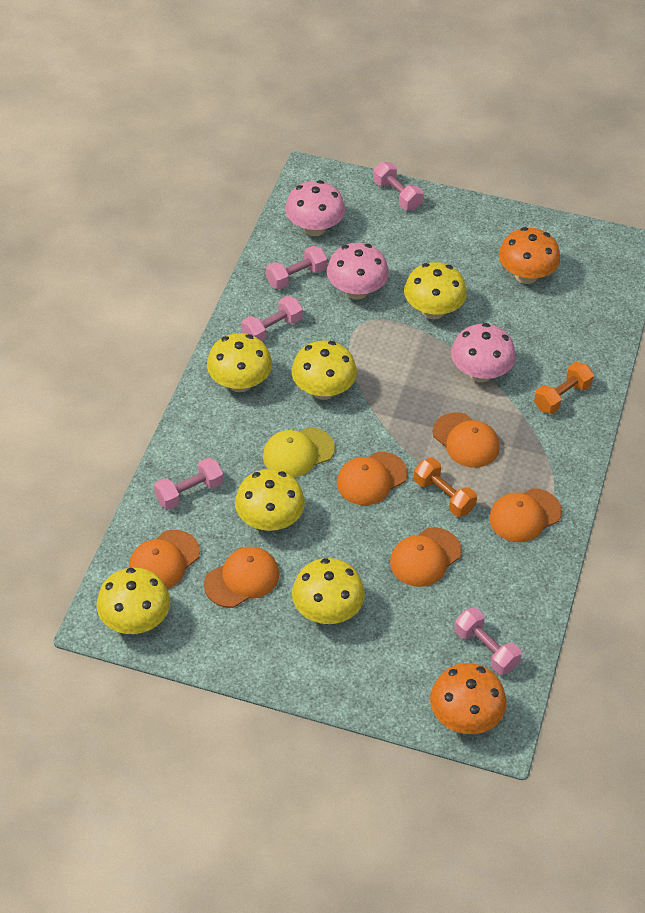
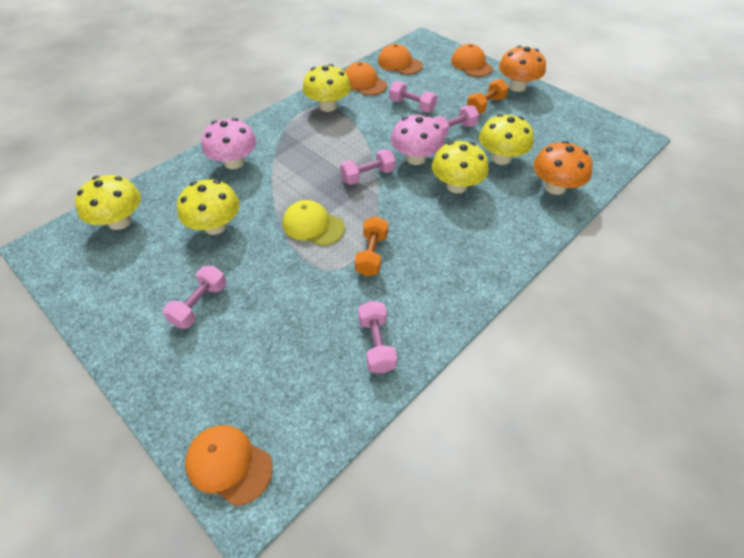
orange cap: [129,530,200,589] [204,547,279,608] [337,452,407,505] [390,527,462,587] [432,412,500,468] [489,488,562,542] = 6 -> [185,425,273,506] [345,62,387,96] [378,44,423,75] [451,44,493,77] = 4
pink mushroom: [285,180,345,236] [327,243,389,300] [451,323,516,382] = 3 -> [201,118,257,169] [391,114,445,165] = 2
yellow mushroom: [97,568,170,634] [207,333,272,392] [235,469,305,531] [292,341,357,400] [292,558,365,624] [404,262,467,319] = 6 -> [75,175,141,230] [177,179,240,235] [303,64,351,112] [432,141,489,193] [479,114,534,165] = 5

